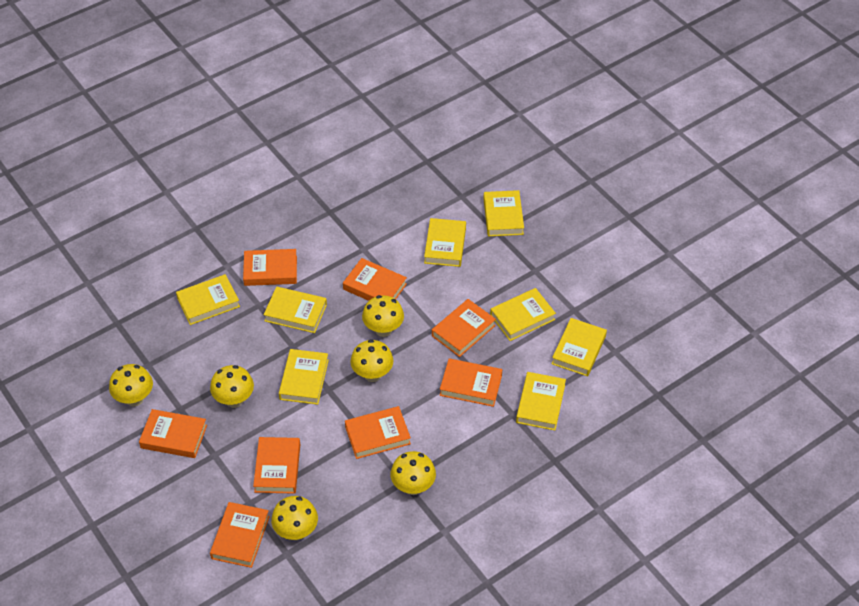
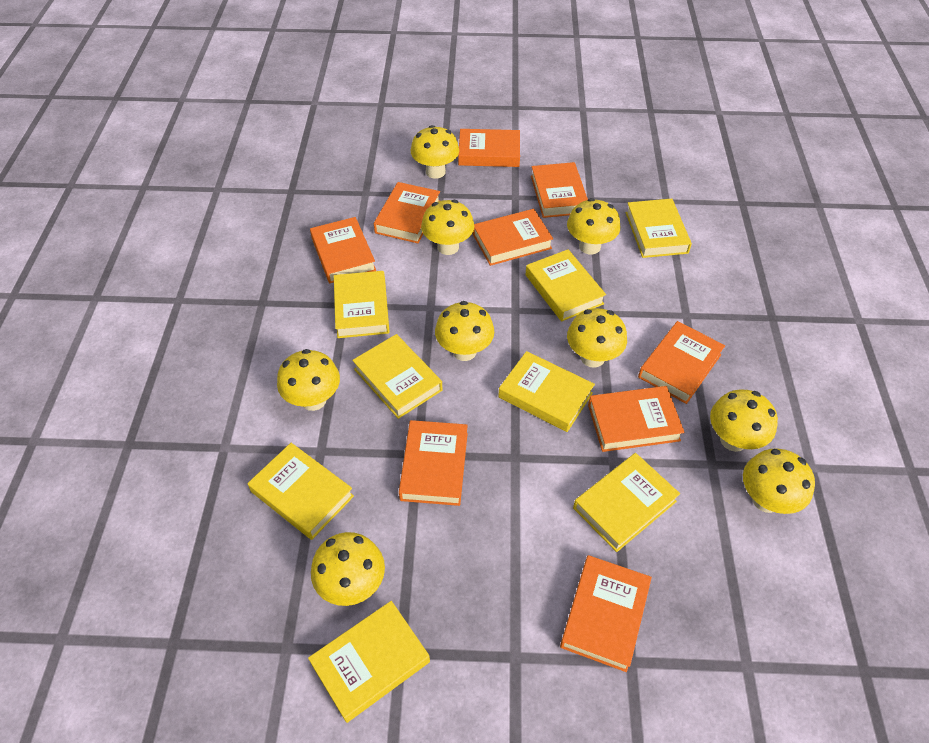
orange book: [139,409,207,458] [210,502,270,568] [243,249,297,286] [253,437,300,494] [343,258,407,301] [345,406,411,459] [432,299,496,357] [440,358,502,407] = 8 -> [310,217,376,283] [374,182,440,243] [399,420,468,506] [458,129,520,167] [473,209,553,266] [531,162,588,218] [560,555,652,672] [588,386,685,452] [638,321,725,404] = 9
yellow mushroom: [109,364,153,406] [210,365,254,408] [271,496,318,540] [350,339,393,382] [362,295,404,337] [390,451,436,495] = 6 -> [277,349,340,411] [311,532,385,606] [411,125,459,179] [421,200,474,255] [435,301,494,361] [567,198,620,254] [567,308,627,367] [710,390,778,452] [743,448,815,514] = 9

